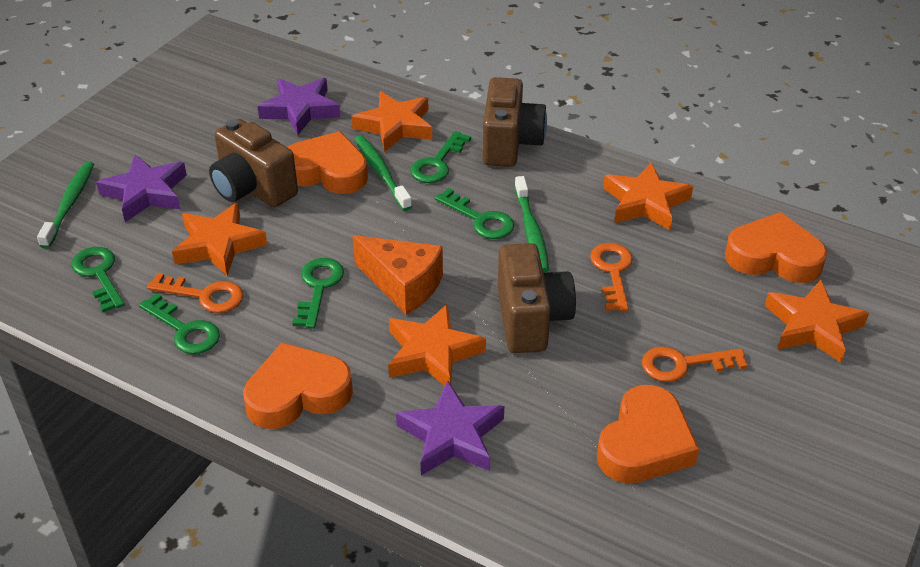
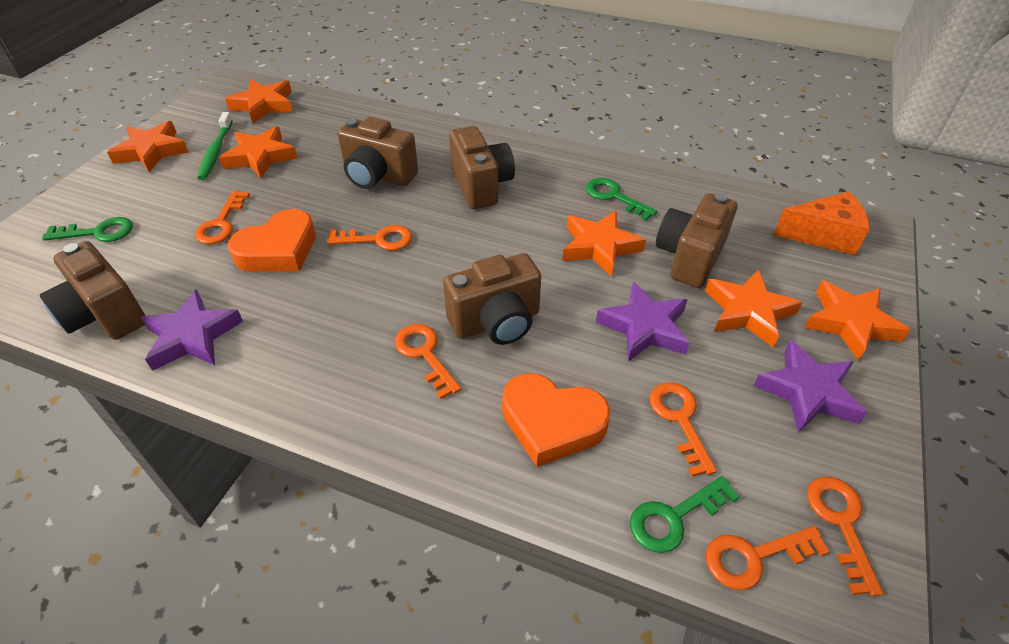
brown camera: [209,119,298,207] [483,77,547,167] [498,243,576,353] = 3 -> [40,241,146,340] [338,117,418,189] [443,253,541,345] [449,126,515,209] [656,193,737,288] = 5
green key: [72,247,125,313] [139,293,220,354] [293,258,344,328] [410,131,471,183] [435,188,514,239] = 5 -> [42,217,133,242] [586,178,657,221] [630,476,740,553] = 3
green toothbrush: [37,161,94,248] [355,135,412,211] [514,176,549,273] = 3 -> [197,112,233,180] = 1
orange heart: [243,343,353,429] [287,131,368,194] [597,385,699,483] [725,212,827,283] = 4 -> [228,209,316,272] [502,373,610,467] = 2
orange key: [147,273,243,313] [590,243,633,311] [642,346,748,382] = 3 -> [195,191,250,244] [327,225,412,251] [395,324,461,399] [650,382,717,476] [706,526,830,590] [807,477,883,596] = 6
orange star: [172,203,267,276] [352,91,432,152] [388,304,486,386] [603,162,693,230] [765,280,869,363] = 5 -> [107,121,189,173] [219,126,298,178] [225,79,293,123] [562,210,646,277] [705,269,803,348] [804,280,910,361] = 6

